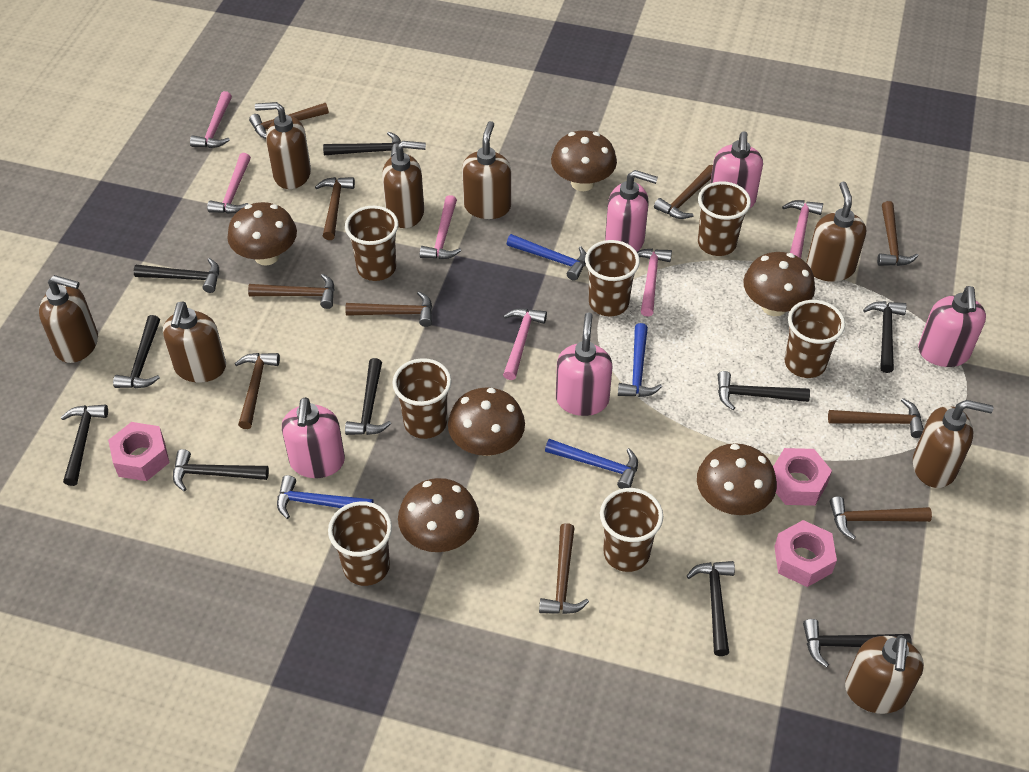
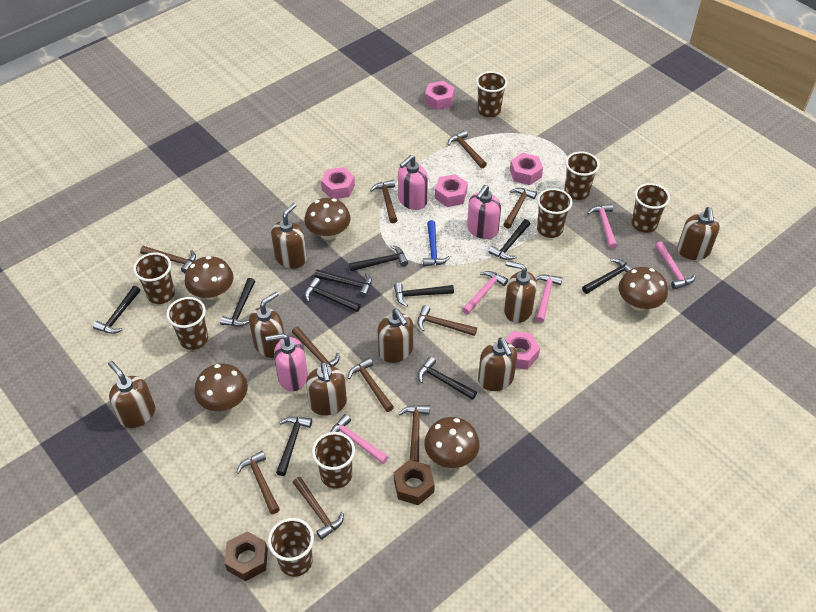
blue hammer: [277,475,374,519] [507,234,586,281] [545,439,638,489] [618,323,662,397] = 4 -> [423,220,450,266] = 1
brown cup: [328,501,392,586] [345,206,398,281] [392,358,452,439] [585,240,640,317] [600,488,663,572] [698,181,751,256] [784,300,845,378] = 7 -> [133,253,175,304] [166,297,208,350] [268,518,314,577] [312,432,355,488] [476,71,507,117] [537,188,572,238] [564,151,600,200] [631,183,670,233] = 8
brown mushroom: [227,202,297,266] [398,478,479,552] [448,388,525,456] [551,130,617,191] [697,443,777,515] [743,252,815,316] = 6 -> [185,256,234,300] [194,364,248,411] [304,198,350,240] [424,417,480,468] [619,267,668,311] = 5
brown nut: none = 0 -> [224,531,268,581] [394,460,435,505] = 2
pink hammer: [190,91,232,148] [207,153,251,214] [420,195,461,259] [503,308,547,380] [637,249,672,317] [782,200,823,258] = 6 -> [330,414,388,464] [462,271,508,314] [535,275,563,323] [587,204,617,249] [655,241,696,290] = 5
pink nut: [108,422,170,481] [773,448,832,506] [774,520,837,587] = 3 -> [321,167,355,199] [425,81,455,110] [435,174,468,207] [505,331,540,370] [510,153,543,185] = 5
pink soap dispenser: [282,397,345,478] [556,313,612,416] [605,170,658,252] [710,131,763,209] [918,286,986,367] = 5 -> [265,333,308,391] [398,155,428,210] [467,185,501,239] = 3

